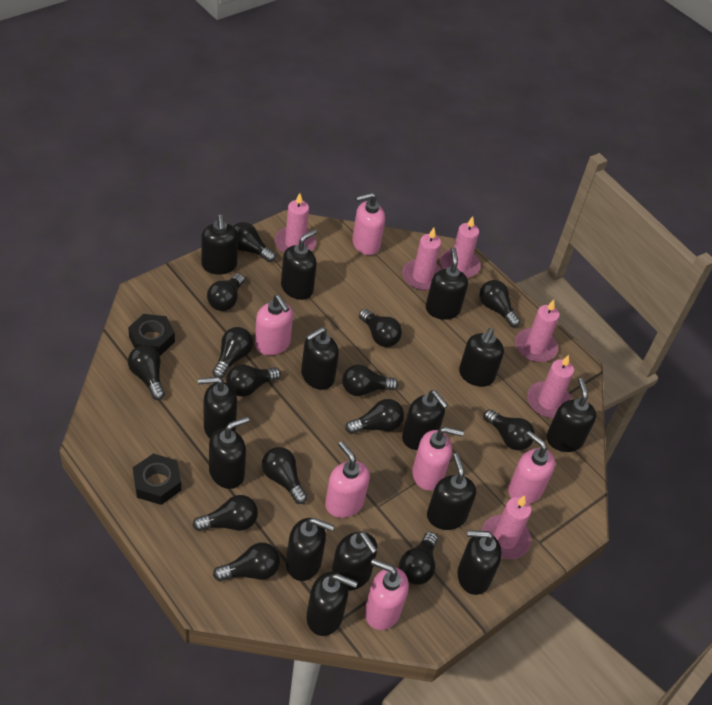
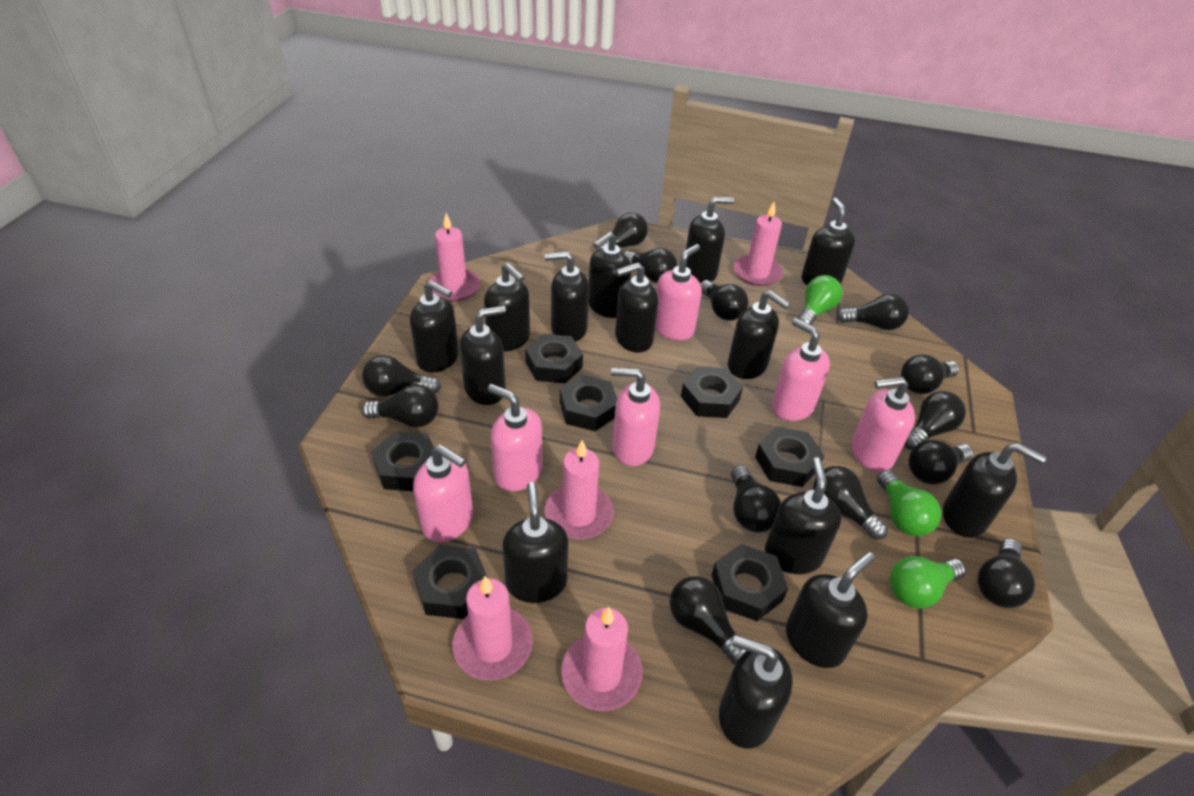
black light bulb: [128,345,165,400] [193,495,258,531] [207,273,245,311] [212,327,253,378] [213,543,280,581] [226,364,281,397] [233,222,276,262] [262,447,308,504] [342,365,398,396] [345,399,404,434] [359,309,402,347] [399,532,438,585] [479,280,520,327] [484,409,535,451] = 14 -> [362,355,441,397] [362,385,438,428] [597,212,648,250] [623,248,677,283] [669,576,746,664] [700,280,749,321] [731,465,781,532] [813,466,888,539] [837,294,909,330] [901,354,959,394] [904,391,966,450] [909,440,973,485] [977,539,1035,608] = 13
black nut: [128,314,175,356] [133,454,181,505] = 2 -> [371,431,434,491] [413,545,487,619] [525,334,583,383] [560,375,617,431] [681,366,743,418] [712,544,788,621] [755,426,824,487] = 7
green light bulb: none = 0 -> [798,275,843,325] [877,470,941,537] [890,556,966,609] = 3
pink candle: [275,193,316,253] [402,228,442,290] [440,216,481,278] [482,495,531,559] [515,300,559,362] [527,355,574,418] = 6 -> [428,213,480,302] [453,576,533,681] [545,440,614,539] [561,607,643,711] [733,202,783,286] = 5

